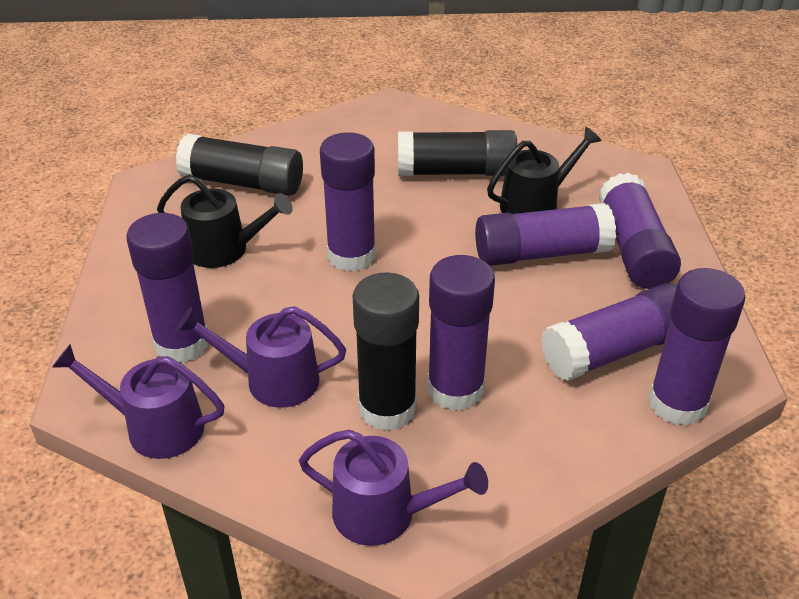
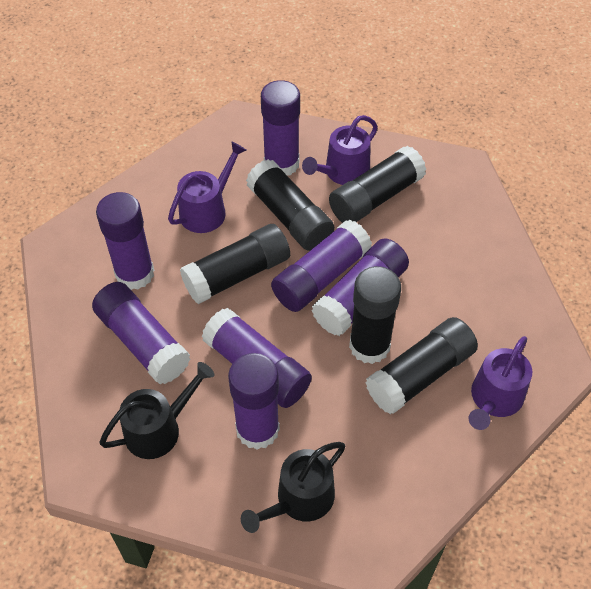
black glue stick: [176,134,303,196] [352,272,419,431] [398,130,517,176] = 3 -> [180,224,290,304] [246,159,334,251] [329,146,426,223] [349,266,401,364] [365,317,478,414] = 5

